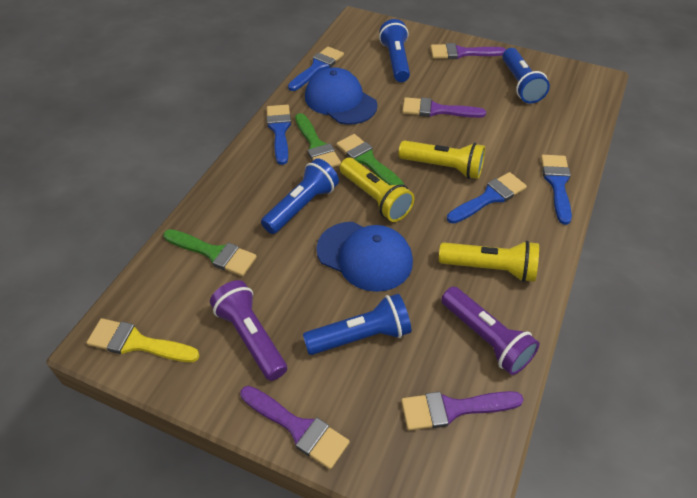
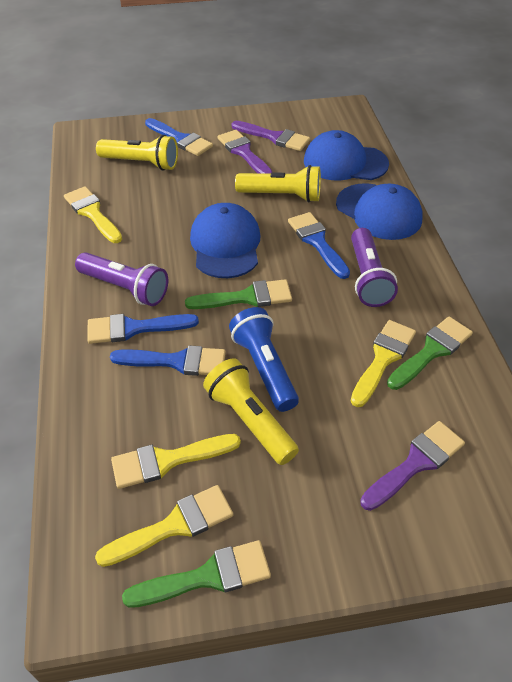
blue cap: [305,67,377,125] [316,222,413,292] = 2 -> [190,203,261,278] [304,130,389,181] [336,183,423,240] = 3
blue flashlight: [261,158,339,234] [303,294,411,355] [379,19,410,82] [502,48,550,103] = 4 -> [229,307,299,412] = 1
purple brush: [240,386,350,470] [401,391,524,431] [402,97,486,118] [431,43,506,59] = 4 -> [218,130,273,174] [231,121,310,151] [360,421,465,511] = 3
yellow brush: [86,318,200,362] = 1 -> [64,186,122,243] [95,485,233,567] [111,434,241,489] [350,320,416,407] = 4

